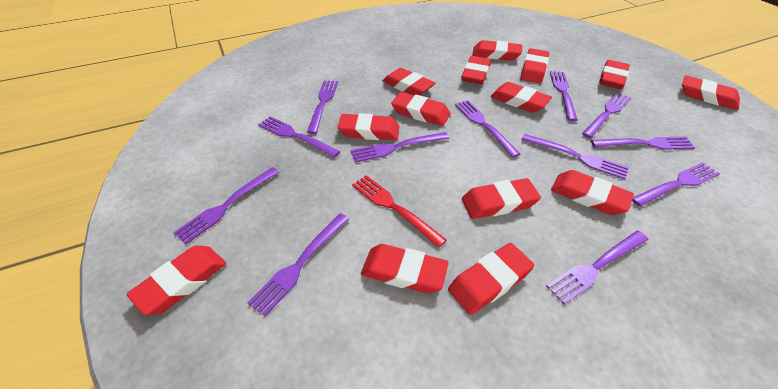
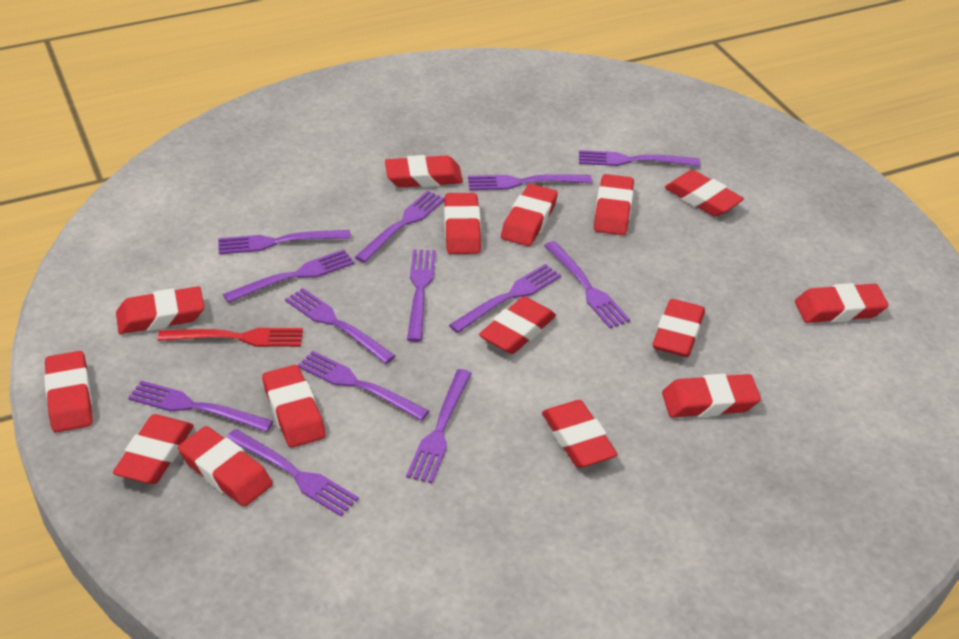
purple fork: [173,167,279,244] [248,213,349,317] [258,116,340,158] [307,80,338,134] [351,132,449,163] [455,100,520,158] [521,134,629,179] [546,231,649,305] [550,71,577,121] [582,92,631,138] [591,137,696,150] [632,162,720,207] = 12 -> [128,381,273,432] [218,230,351,254] [223,250,355,303] [226,429,359,516] [285,288,395,364] [297,351,429,421] [355,191,445,263] [406,369,472,483] [407,249,436,342] [449,264,561,333] [468,174,592,190] [544,241,630,328] [579,150,700,166] = 13
red eraser: [127,246,226,315] [338,113,400,140] [361,244,449,294] [383,68,435,96] [391,92,450,126] [448,243,534,315] [462,56,491,84] [462,178,541,219] [472,40,522,61] [491,82,552,113] [520,48,549,84] [551,170,634,215] [599,60,630,89] [682,76,740,110] = 14 -> [44,351,93,433] [113,414,194,484] [116,286,204,334] [178,426,273,507] [262,365,326,448] [385,155,463,188] [444,193,481,254] [479,297,556,354] [501,184,558,246] [542,400,618,468] [594,174,634,235] [652,299,705,357] [662,374,761,418] [665,170,744,217] [795,283,888,323] = 15

